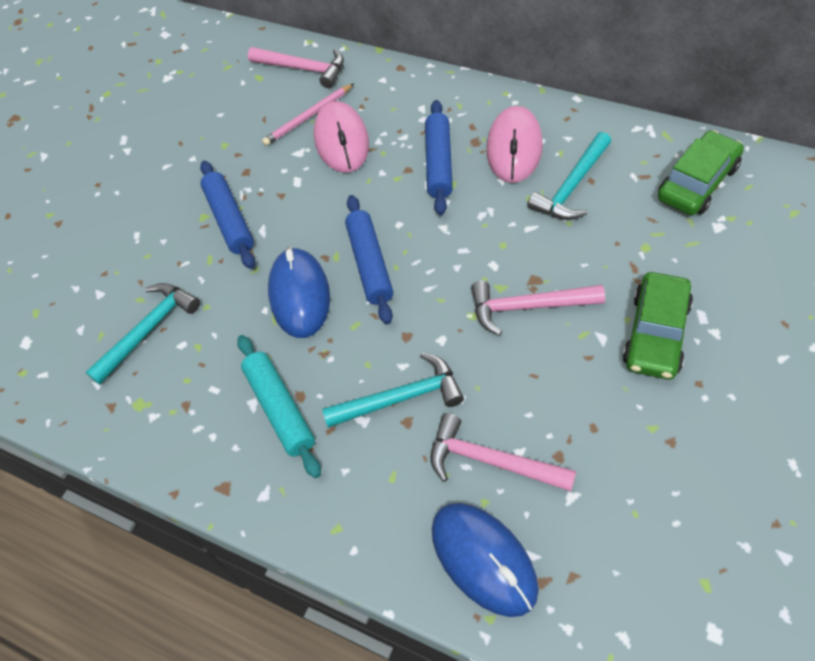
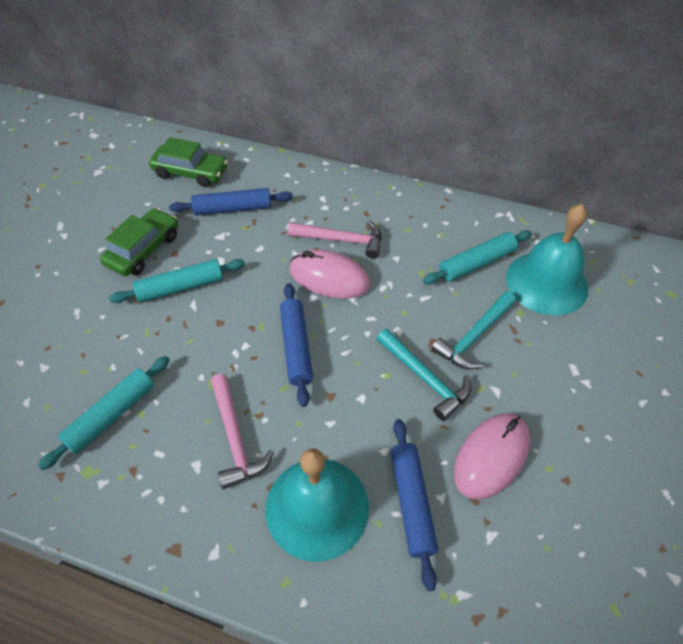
blue mouse: [268,247,330,338] [432,503,539,617] = 2 -> none = 0
pink hammer: [248,47,344,88] [431,413,576,492] [471,281,605,336] = 3 -> [211,374,274,489] [288,220,381,259] = 2
pink pencil: [262,84,354,146] = 1 -> none = 0
turquoise bell: none = 0 -> [265,448,369,562] [506,204,589,316] = 2
turquoise hammer: [86,283,200,385] [322,353,464,428] [528,132,611,220] = 3 -> [377,329,471,421] [431,291,516,370] = 2
turquoise rolling pin: [237,335,321,478] = 1 -> [38,356,170,470] [109,259,245,303] [423,230,532,284] = 3

